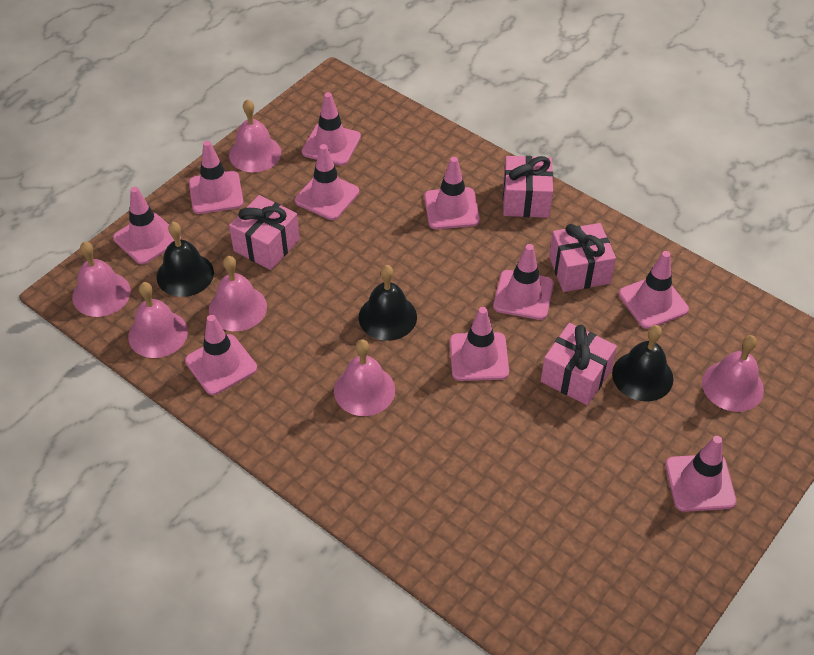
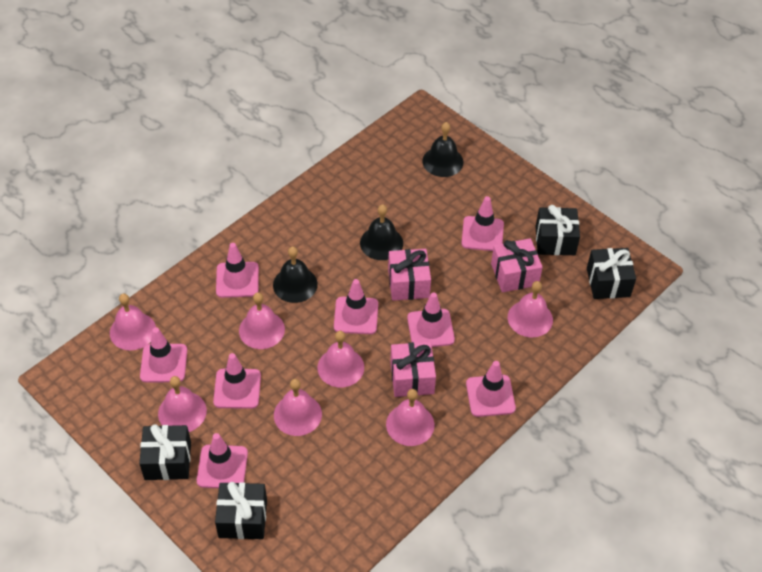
black gift: none = 0 -> [139,424,191,480] [215,482,267,539] [535,205,580,255] [587,248,636,299] = 4
pink bell: [72,241,131,317] [128,282,188,358] [209,256,267,331] [229,99,281,172] [334,339,395,416] [702,335,764,412] = 6 -> [110,293,156,350] [158,376,207,432] [239,292,285,349] [274,379,322,436] [317,331,364,388] [386,389,435,446] [508,281,553,338] = 7
pink gift: [229,195,300,270] [503,156,553,218] [541,323,617,405] [549,223,616,292] = 4 -> [388,249,431,301] [390,342,436,397] [491,238,543,292] = 3
pink traffic cone: [113,187,181,264] [185,315,257,395] [189,141,244,214] [295,144,359,220] [302,92,361,166] [424,157,480,229] [450,307,509,381] [493,244,554,320] [619,251,689,329] [666,436,736,512] = 10 -> [140,327,187,383] [197,433,248,488] [213,353,261,409] [216,243,259,298] [334,279,378,334] [407,292,455,347] [461,196,504,251] [466,361,516,417] = 8

